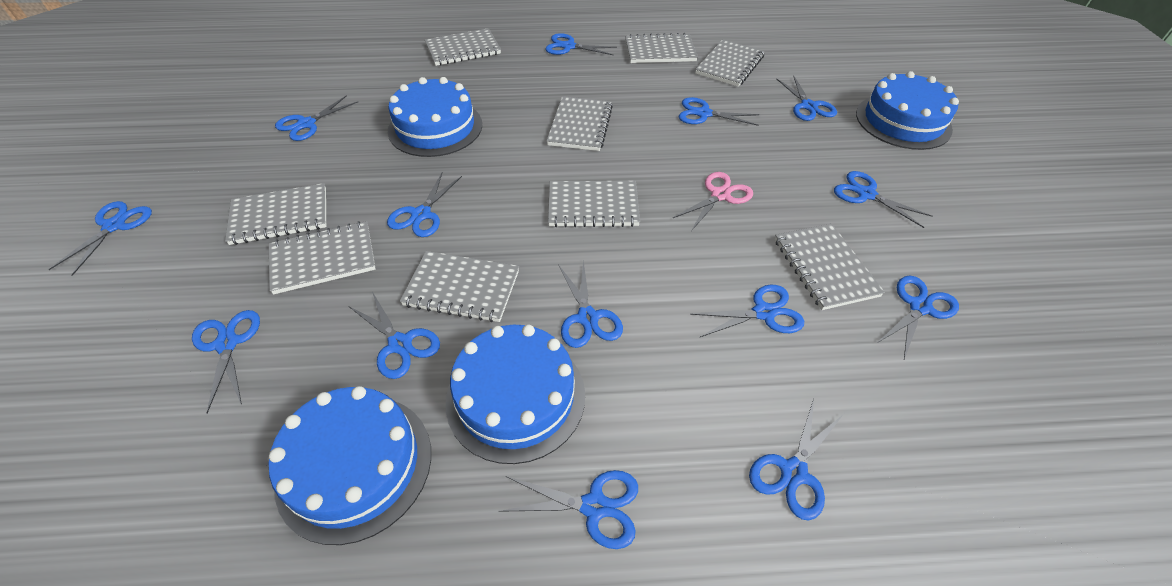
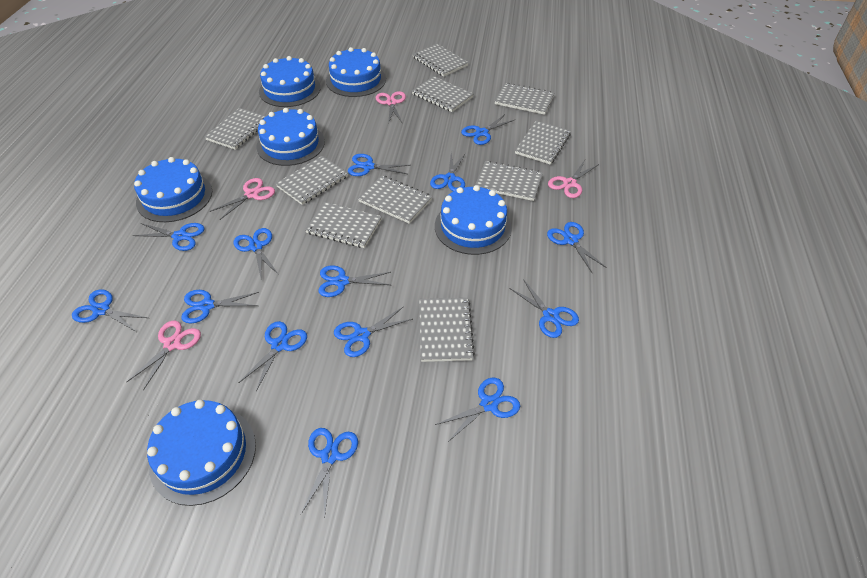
blue cake: [269,386,431,545] [388,77,482,157] [446,325,585,464] [856,71,959,150] = 4 -> [134,157,212,222] [147,400,256,506] [256,108,325,166] [259,56,321,107] [326,47,386,97] [435,185,512,255] = 6
grey notebook: [225,183,326,245] [269,221,376,295] [400,251,519,322] [425,28,501,66] [547,96,613,151] [548,181,640,227] [625,33,698,63] [695,39,765,87] [775,223,885,310] = 9 -> [204,108,266,150] [276,156,348,205] [305,202,382,248] [358,175,432,224] [412,44,469,77] [412,76,473,112] [419,298,475,362] [475,161,543,201] [495,82,554,115] [515,121,571,165] = 10
pink scissors: [673,172,753,231] = 1 -> [126,321,201,391] [210,178,275,220] [375,91,406,124] [548,160,599,198] = 4

